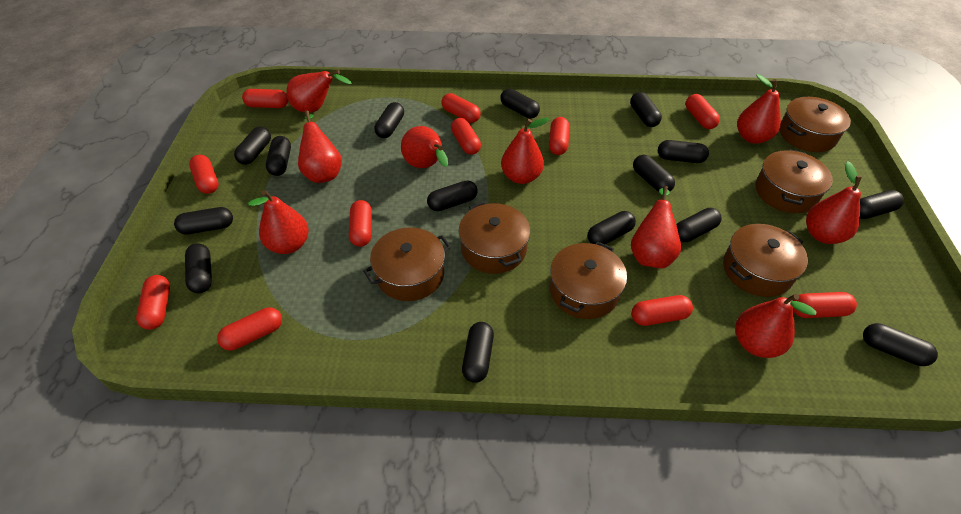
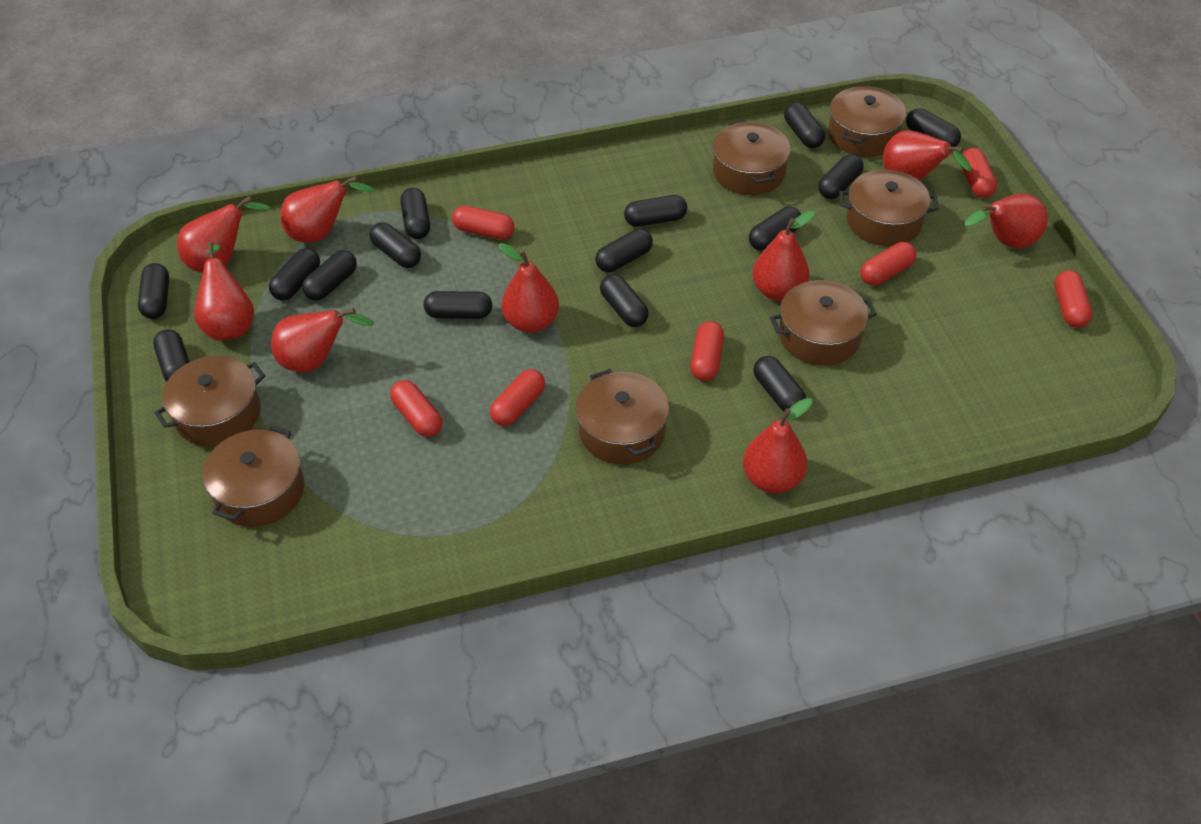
brown pot: [363,227,451,301] [459,202,530,274] [550,242,627,319] [723,224,808,297] [756,149,833,213] [780,97,851,152] = 6 -> [154,356,265,447] [202,425,304,527] [576,369,669,464] [713,121,791,195] [770,280,877,366] [828,86,906,157] [839,169,939,246] = 7
red capsule: [136,275,170,330] [189,155,219,194] [217,307,282,351] [242,89,288,108] [349,200,372,247] [441,93,481,123] [451,118,481,155] [549,117,570,155] [632,295,693,326] [686,94,720,129] [793,292,857,318] = 11 -> [390,380,442,437] [452,206,515,240] [490,369,545,426] [691,321,724,381] [860,242,916,286] [961,148,997,198] [1054,270,1092,328] = 7

